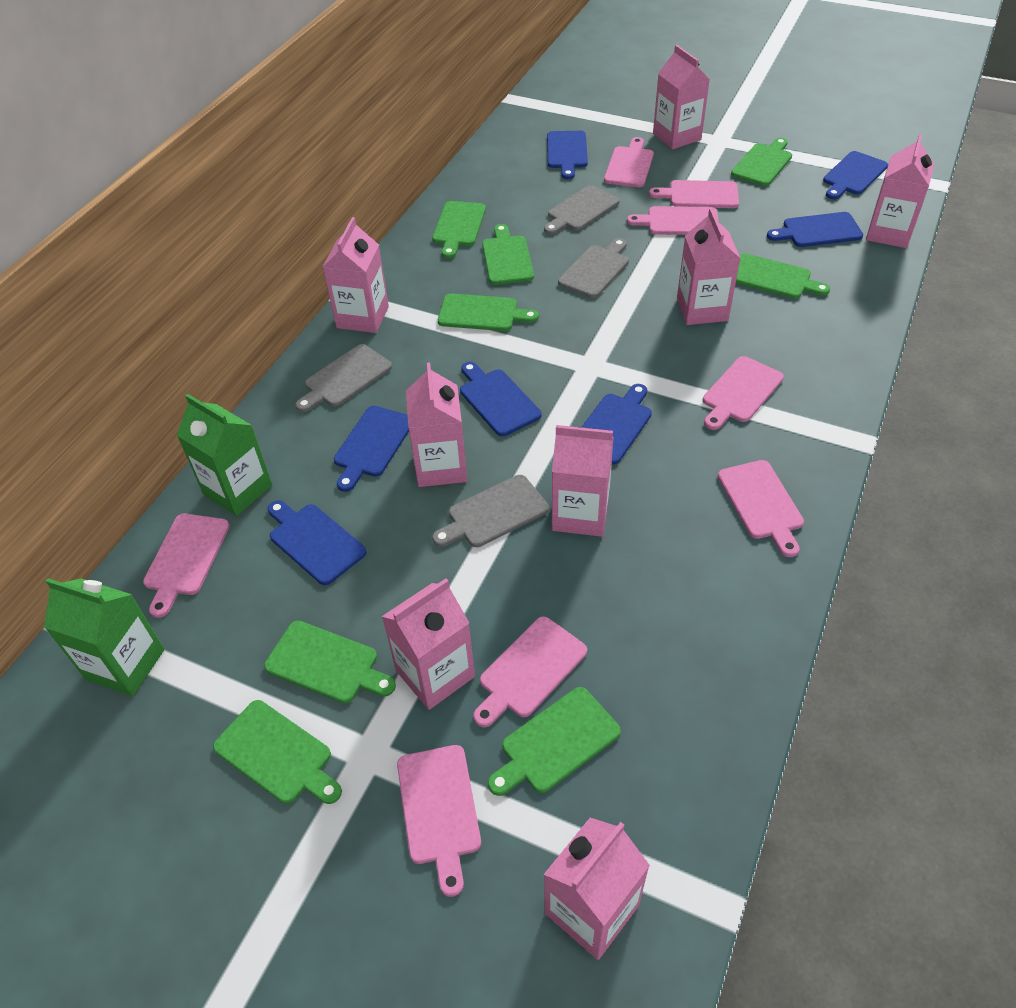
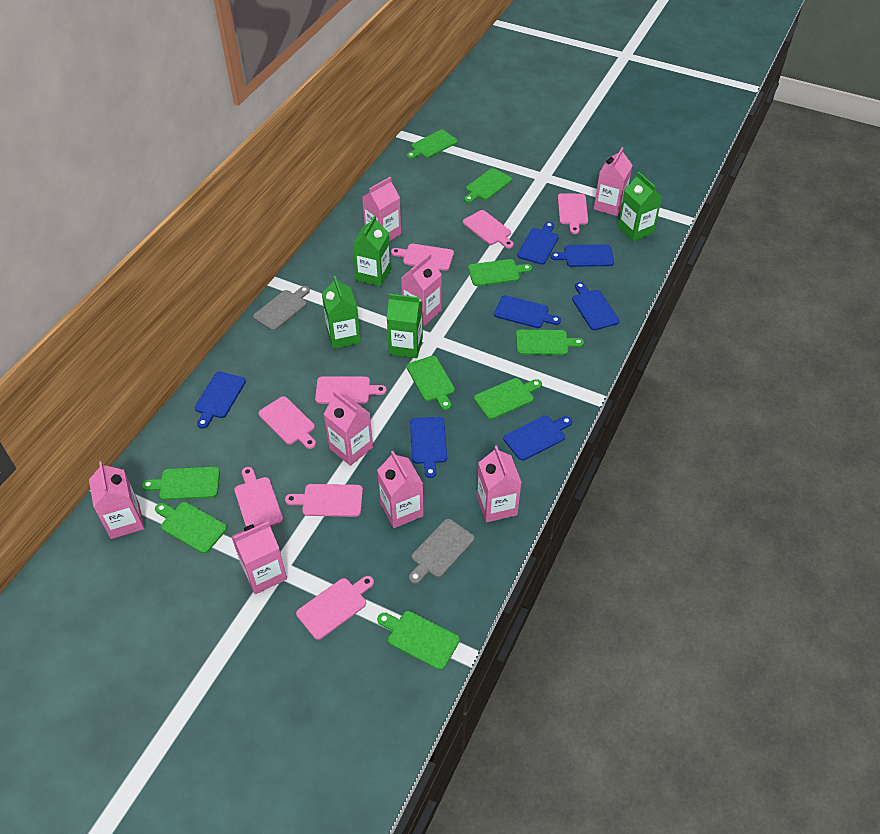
green carton: [44,578,164,696] [177,394,272,516] = 2 -> [322,276,361,349] [352,215,391,287] [387,294,423,358] [618,172,662,242] = 4
green cutting board: [213,700,342,804] [264,621,396,703] [432,201,486,258] [438,293,539,331] [482,224,534,285] [488,687,621,796] [731,138,792,186] [736,253,830,299] = 8 -> [142,466,220,500] [155,502,227,553] [377,611,460,670] [407,130,458,159] [407,356,455,410] [464,168,512,203] [468,259,532,286] [474,378,542,419] [516,330,584,355] = 9
grey cutting board: [295,344,392,412] [432,475,549,547] [544,185,620,235] [558,238,629,298] = 4 -> [253,286,310,331] [409,519,475,584] = 2

